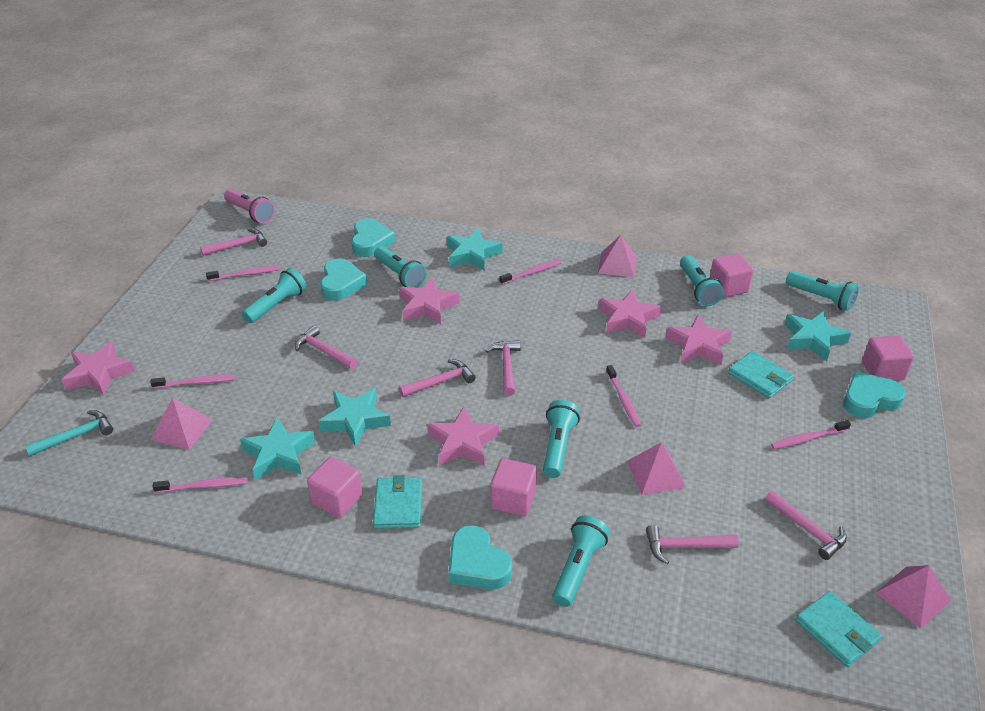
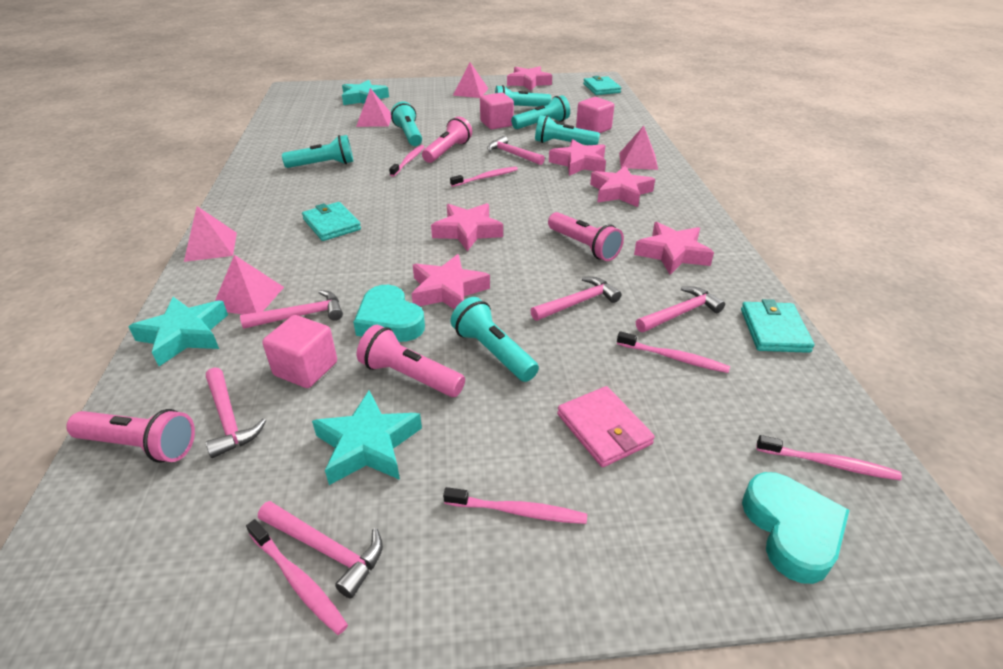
pink cube: [307,457,362,518] [490,458,537,516] [710,253,754,298] [862,335,914,381] = 4 -> [262,315,337,388] [480,93,514,129] [576,97,614,133] = 3
pink flashlight: [224,189,275,223] = 1 -> [66,409,195,463] [357,325,465,397] [422,117,472,163] [548,212,624,261] = 4
pink pyramid: [151,398,213,450] [598,235,637,277] [627,442,686,495] [875,565,951,629] = 4 -> [184,206,237,262] [215,255,284,315] [356,88,391,127] [453,62,489,98] [619,126,658,170] = 5
pink star: [62,341,135,396] [399,278,459,324] [427,407,499,466] [599,289,661,338] [666,315,732,365] = 5 -> [412,254,490,309] [431,203,503,251] [507,66,552,91] [549,139,606,176] [590,166,655,207] [634,222,714,275] = 6
pink wallet: none = 0 -> [557,386,655,467] = 1
turquoise hammer: [25,410,113,456] = 1 -> none = 0
turquoise heart: [320,258,367,301] [351,218,395,257] [449,525,512,589] [843,371,906,418] = 4 -> [353,285,425,342] [742,472,849,584] = 2
turquoise star: [240,417,315,480] [318,388,391,447] [447,228,502,271] [784,311,851,361] = 4 -> [128,297,228,366] [312,391,422,485] [342,80,389,105] = 3

